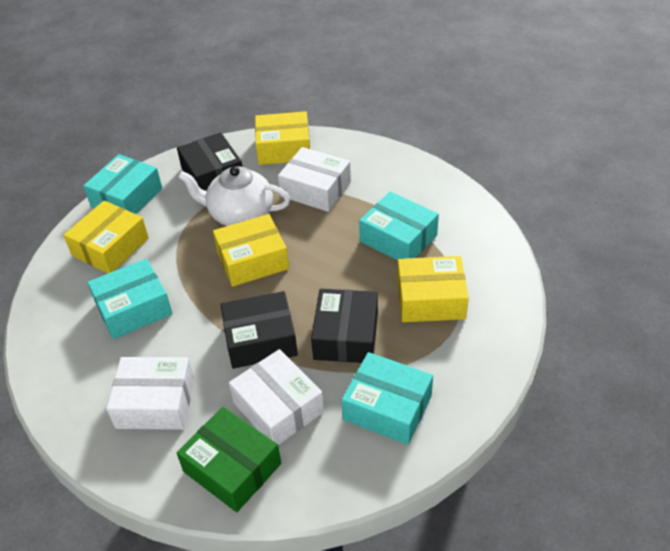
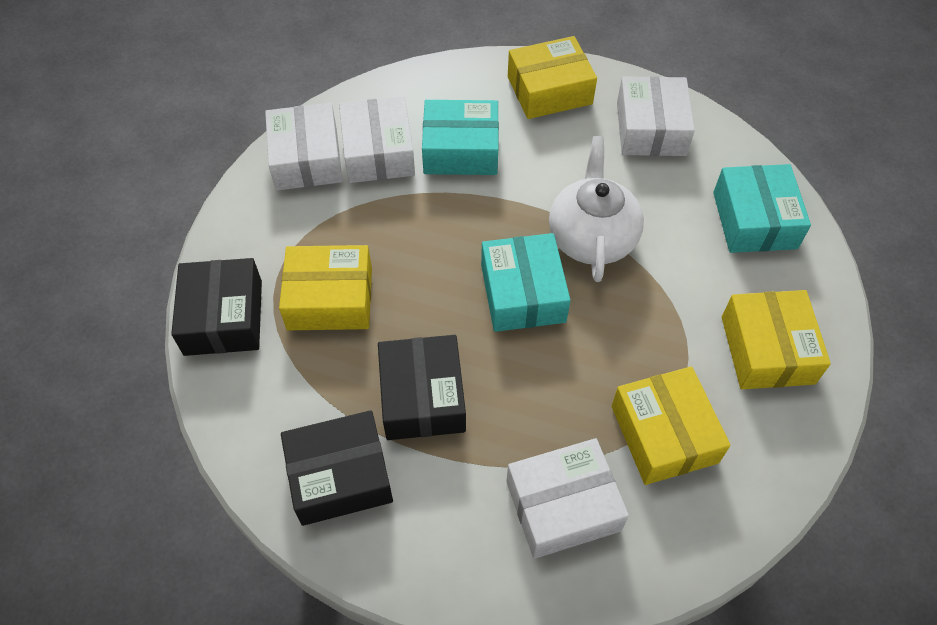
green box: [177,407,281,512] = 1 -> none = 0
turquoise box: [83,154,162,214] [88,258,173,339] [342,352,433,445] [359,191,439,261] = 4 -> [422,100,499,175] [481,233,571,332] [713,164,811,253] = 3
white box: [106,357,194,430] [229,349,324,445] [278,147,351,212] = 3 -> [265,103,343,191] [339,96,415,183] [506,438,629,559] [617,76,695,156] = 4

